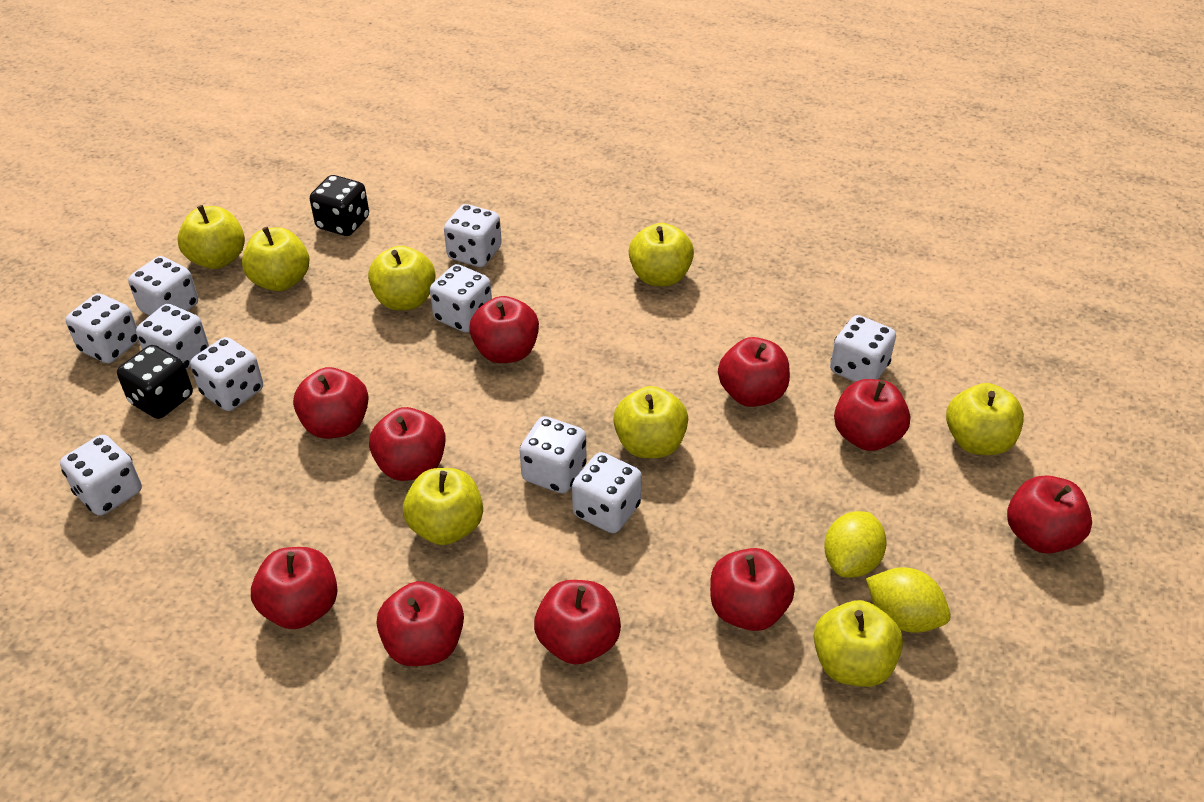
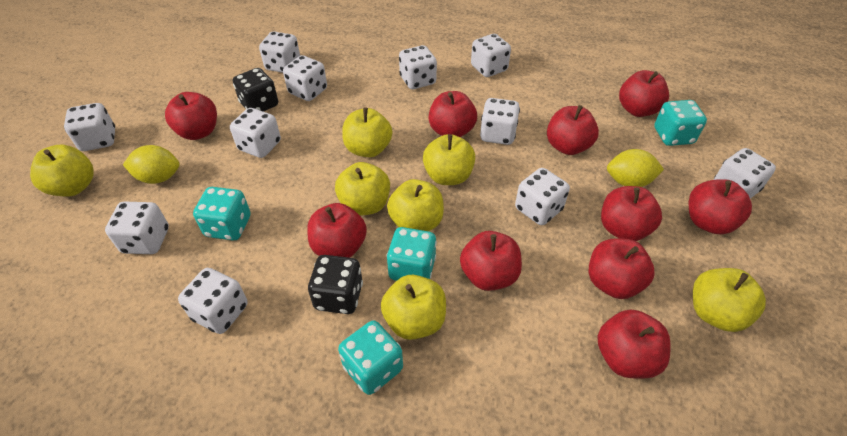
turquoise dice: none = 0 -> [193,187,250,240] [338,321,403,395] [386,227,437,281] [654,100,707,146] = 4
white dice: [60,435,142,516] [66,294,138,363] [128,256,198,316] [136,304,209,370] [190,337,263,411] [430,264,492,333] [444,204,502,267] [520,416,586,493] [572,452,642,533] [830,315,896,382] = 10 -> [64,103,115,151] [105,202,169,254] [178,268,247,334] [230,108,281,158] [259,31,300,73] [283,55,327,101] [399,45,437,89] [471,34,511,77] [480,98,520,145] [515,168,570,225] [714,148,776,199] = 11
yellow apple: [177,205,245,269] [242,227,309,291] [368,246,436,310] [403,468,483,545] [613,386,688,458] [629,223,694,286] [814,600,903,687] [946,383,1024,455] = 8 -> [30,145,94,197] [335,162,390,216] [342,107,392,157] [381,275,446,340] [387,179,444,231] [423,134,475,185] [693,268,766,332] = 7

